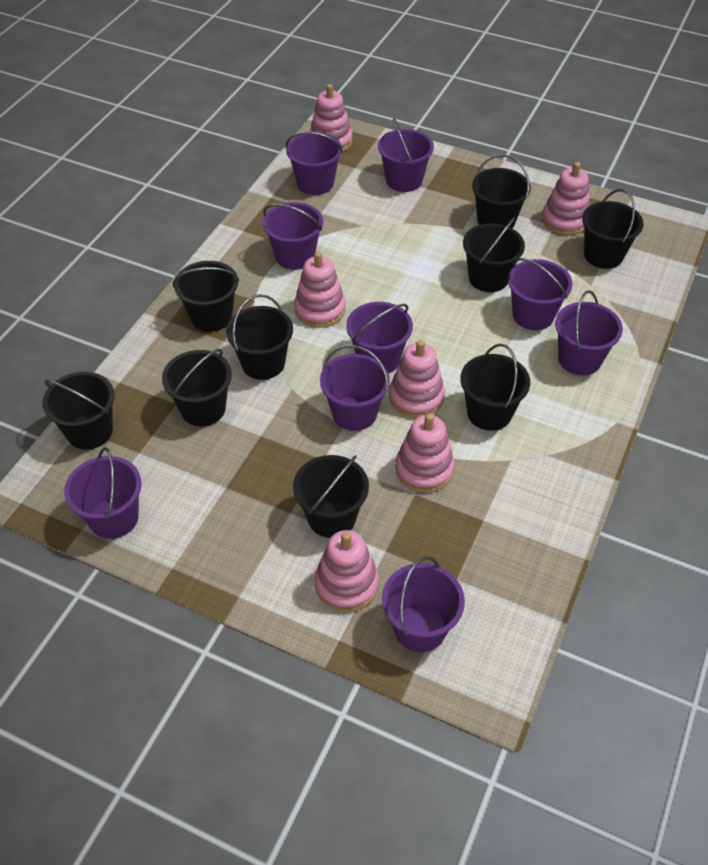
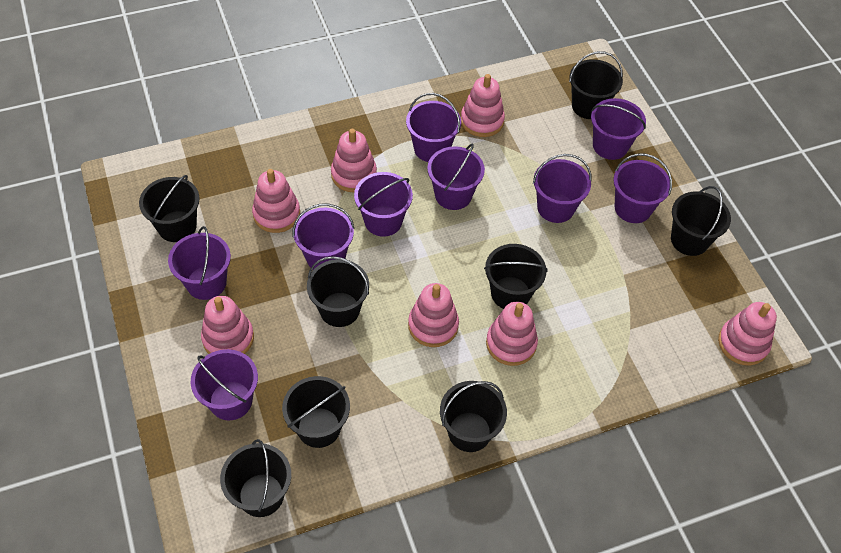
black bucket: [42,372,115,450] [162,349,232,426] [173,261,239,332] [226,294,293,380] [293,455,369,538] [460,344,530,431] [463,217,525,292] [472,154,531,228] [582,189,644,269] = 9 -> [139,175,200,242] [220,439,291,517] [282,376,350,448] [307,256,369,327] [440,381,507,452] [484,244,548,309] [569,51,623,119] [671,186,731,256] = 8
pink stacking toy: [294,252,346,328] [309,84,352,152] [315,530,379,612] [389,340,445,418] [395,413,455,493] [542,162,590,235] = 6 -> [201,296,254,354] [252,169,300,233] [331,129,377,192] [408,283,459,347] [461,74,505,137] [486,302,538,366] [718,302,777,365] = 7

